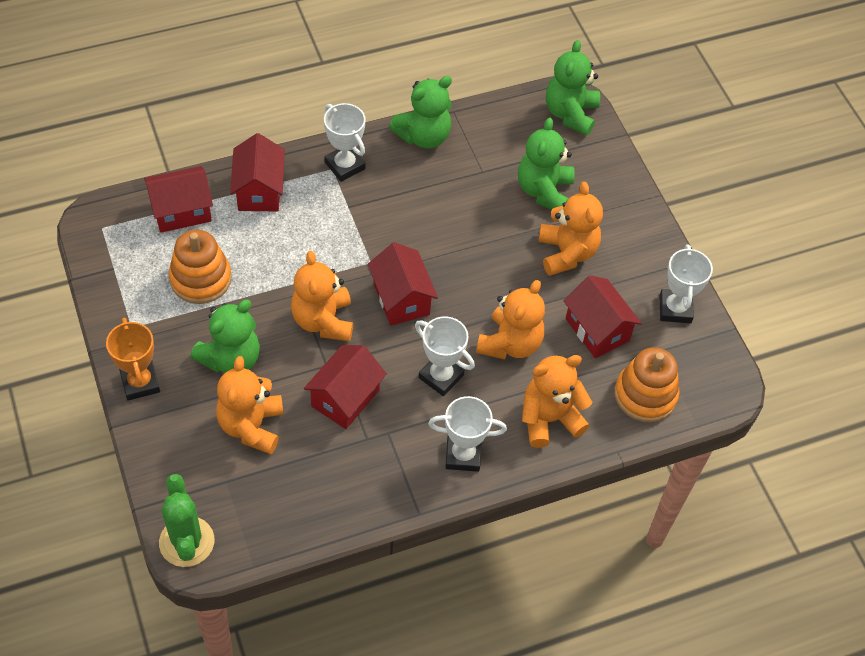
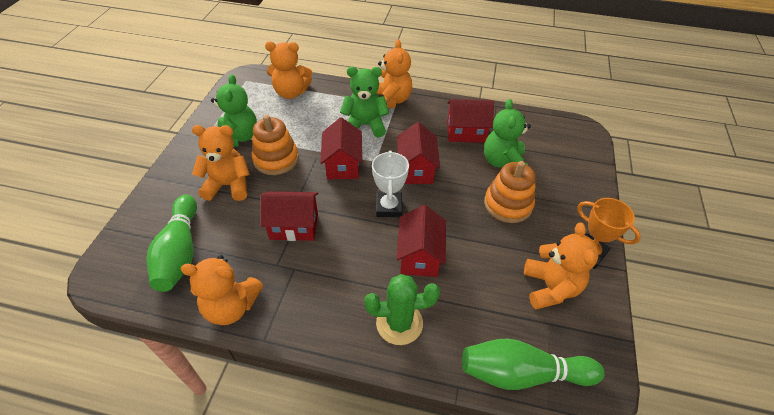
green bowling pin: none = 0 -> [146,195,197,292] [462,338,605,390] = 2
green teddy bear: [190,300,260,373] [389,76,452,148] [518,117,575,210] [546,40,600,136] = 4 -> [211,74,257,147] [340,67,389,137] [484,99,531,167] = 3
white trophy: [324,103,366,182] [415,316,475,396] [428,396,507,472] [660,244,713,323] = 4 -> [372,150,409,217] = 1

